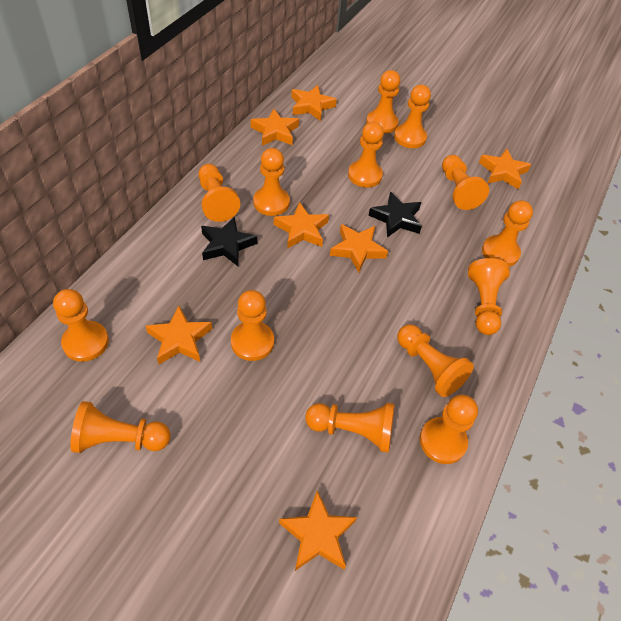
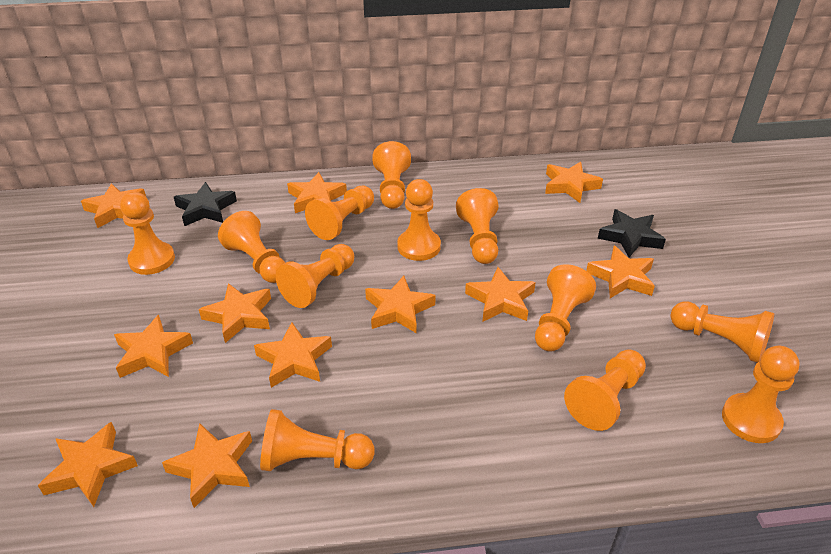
orange pawn: [53,289,109,362] [70,401,170,453] [199,164,240,222] [231,290,274,361] [253,148,290,216] [305,403,395,453] [348,122,384,188] [366,70,400,134] [394,85,431,148] [397,324,474,397] [420,395,478,464] [442,155,489,210] [468,258,510,335] [482,200,533,267] = 14 -> [120,192,175,275] [218,211,285,283] [260,409,375,471] [276,244,354,308] [305,186,374,240] [373,141,411,209] [397,179,441,261] [456,188,499,264] [535,264,596,352] [564,349,646,431] [670,302,774,363] [722,346,800,443] = 12
orange star: [146,306,212,364] [251,108,299,146] [274,202,329,249] [279,490,357,571] [291,85,337,121] [330,224,388,272] [479,149,531,189] = 7 -> [38,422,138,507] [81,183,146,228] [114,315,193,378] [162,423,252,508] [199,283,271,343] [254,322,332,388] [287,172,347,213] [365,276,436,333] [465,267,536,322] [545,162,603,203] [586,246,655,298] = 11

